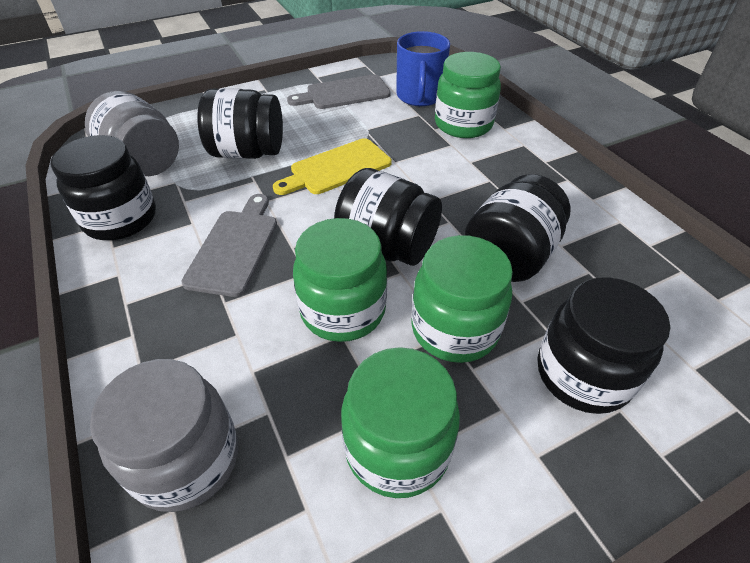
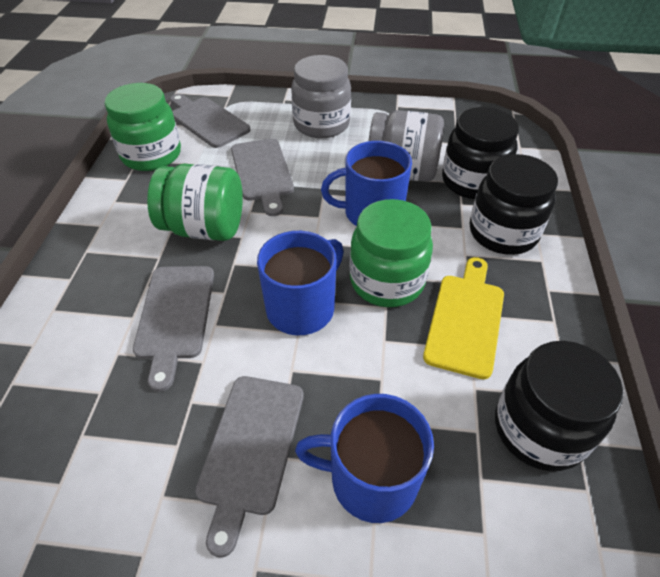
black jar: [51,135,156,240] [197,88,283,159] [334,168,442,266] [464,174,570,282] [537,277,670,414] = 5 -> [442,107,519,199] [470,154,558,255] [495,341,623,471] = 3
blue mug: [396,31,450,106] = 1 -> [257,231,344,335] [295,394,434,523] [321,141,412,226] = 3
green jar: [293,218,387,342] [341,347,460,498] [411,235,513,363] [435,52,501,138] = 4 -> [105,83,181,171] [147,164,243,241] [349,199,433,307] = 3
grey cutting board: [181,194,277,297] [287,74,391,109] = 2 -> [133,266,214,392] [170,94,251,148] [195,376,304,557] [231,138,294,216] = 4

